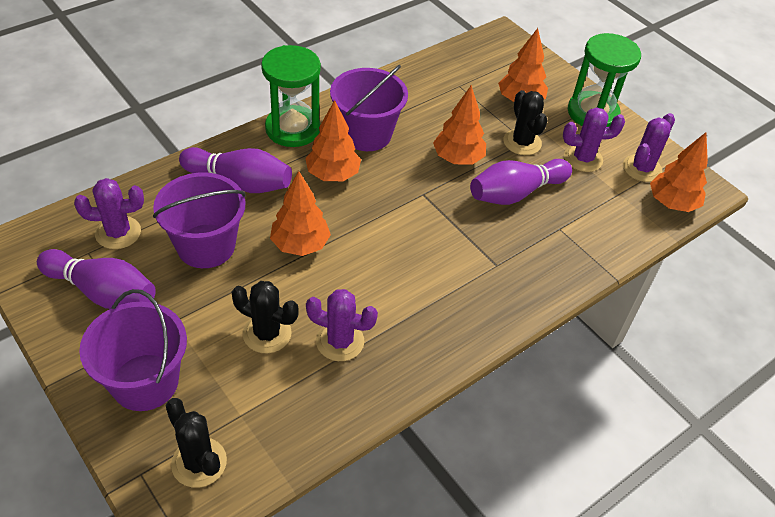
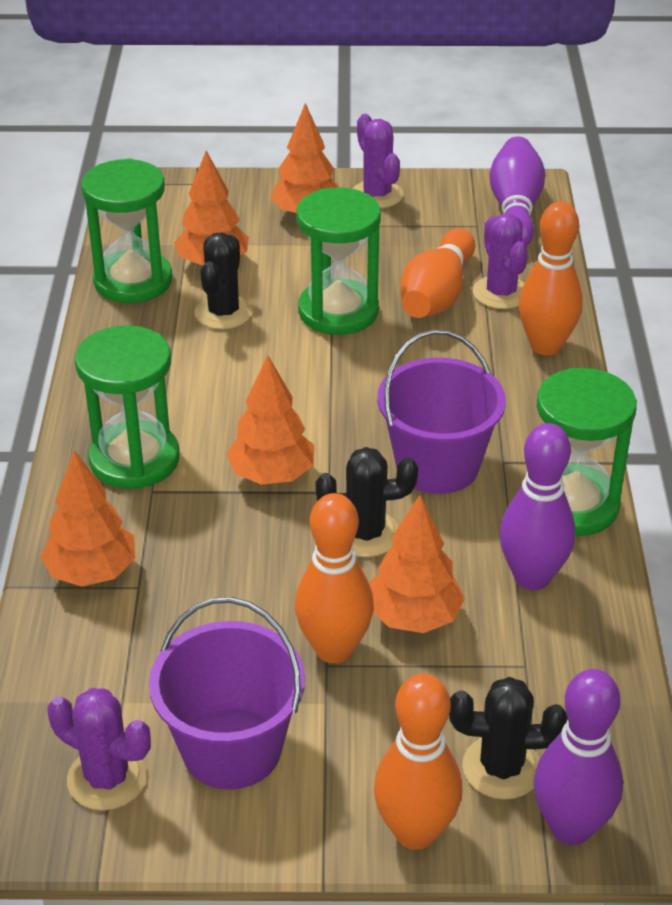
green hourglass: [261,45,321,147] [568,33,641,127] = 2 -> [75,325,180,489] [81,159,172,303] [296,188,381,335] [537,368,637,536] = 4
orange bowling pin: none = 0 -> [295,493,374,663] [374,673,462,850] [400,228,475,318] [519,201,583,355] = 4
purple bucket: [79,289,187,411] [153,172,246,268] [330,65,408,151] = 3 -> [149,597,305,790] [378,330,506,494] = 2
purple cactus: [74,178,144,249] [306,289,378,361] [563,107,625,172] [623,113,675,182] = 4 -> [47,688,151,811] [353,114,403,209] [473,213,528,309] = 3

